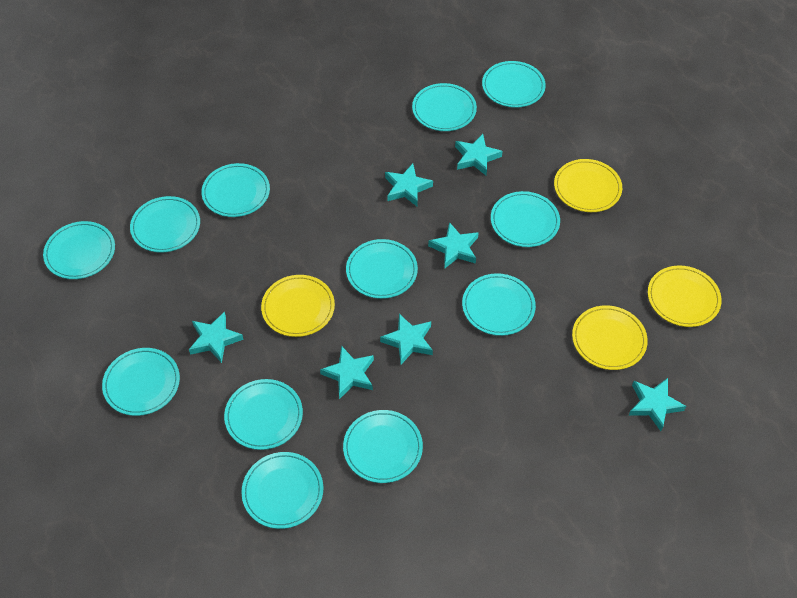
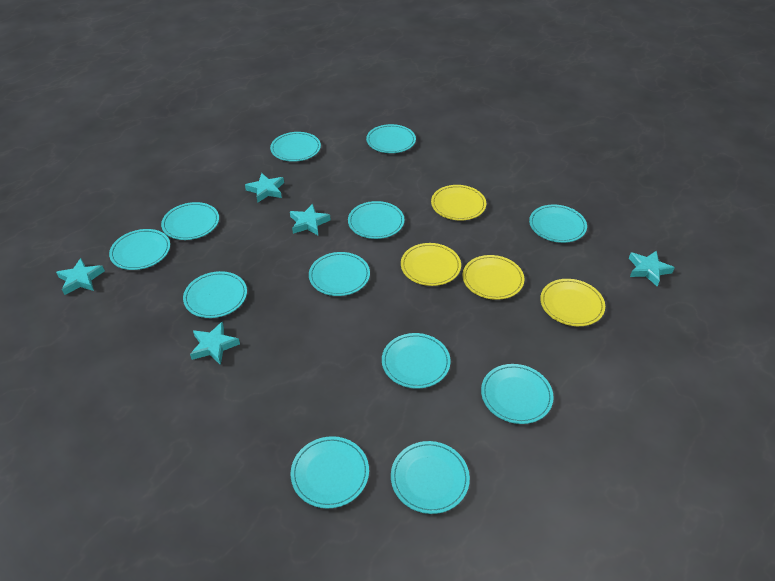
turquoise star: [189,312,244,363] [320,346,374,399] [380,314,433,364] [385,164,433,206] [428,222,479,269] [455,134,503,175] [628,378,686,431] = 7 -> [56,258,105,295] [190,322,240,365] [245,173,284,203] [290,204,331,235] [629,250,675,286] = 5

